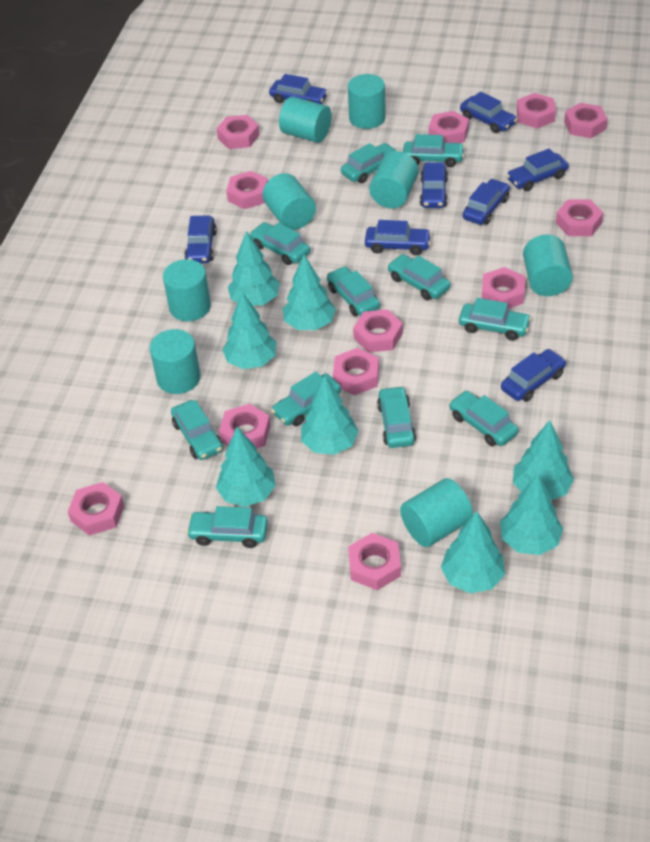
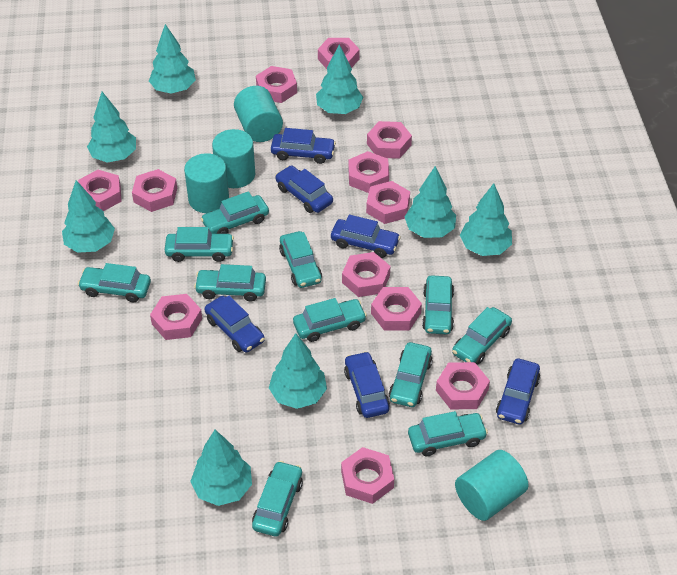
blue car: [184,215,217,263] [269,74,328,104] [365,220,431,255] [420,162,448,208] [460,91,517,133] [463,179,510,225] [501,349,567,402] [507,149,569,191] = 8 -> [205,296,265,353] [271,128,336,164] [275,165,333,213] [331,215,401,258] [344,351,390,418] [496,358,540,425] = 6
turquoise cylinder: [150,329,201,394] [163,259,211,321] [262,173,316,230] [279,96,332,143] [348,74,386,129] [369,151,419,208] [400,478,473,547] [523,234,573,296] = 8 -> [184,153,229,213] [212,129,255,188] [234,86,283,142] [455,450,528,521] = 4

